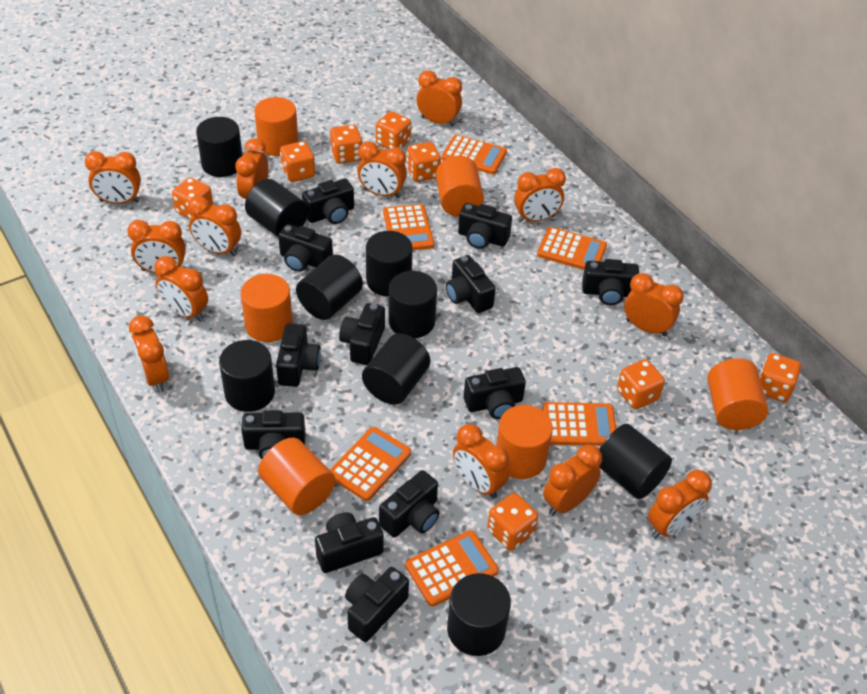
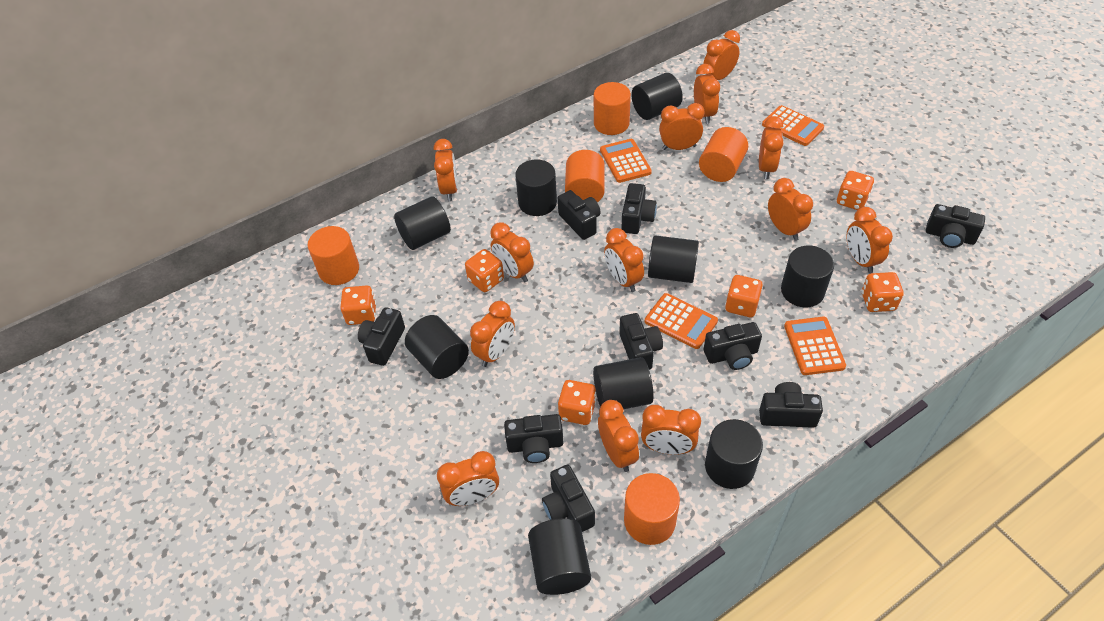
black camera: [241,410,305,459] [276,323,321,387] [278,224,333,272] [302,178,354,224] [315,512,384,573] [339,303,385,365] [345,567,409,642] [379,470,440,537] [446,255,496,313] [458,203,512,249] [464,367,526,419] [582,259,639,305] = 12 -> [358,307,405,366] [504,414,564,463] [542,465,595,532] [558,190,601,240] [619,313,663,370] [621,183,657,234] [704,322,762,370] [759,382,823,428] [926,204,985,248] = 9
orange calculator: [330,427,411,501] [383,204,434,250] [405,530,499,607] [441,135,507,174] [537,227,607,270] [542,402,616,446] = 6 -> [600,139,652,183] [645,293,718,349] [762,105,824,146] [784,317,846,375] = 4
orange cylinder: [241,274,293,342] [254,97,298,156] [258,438,335,515] [436,156,484,217] [496,405,553,479] [707,358,768,430] = 6 -> [308,226,359,285] [565,150,604,202] [594,82,631,135] [624,473,680,545] [699,127,748,182] = 5
orange dice: [172,177,213,219] [280,141,315,182] [330,125,363,164] [376,111,411,149] [407,142,441,182] [487,493,539,551] [617,359,665,409] [760,353,801,402] = 8 -> [340,285,376,325] [465,249,504,292] [558,380,596,425] [725,275,763,317] [837,171,874,210] [862,272,904,312] = 6

